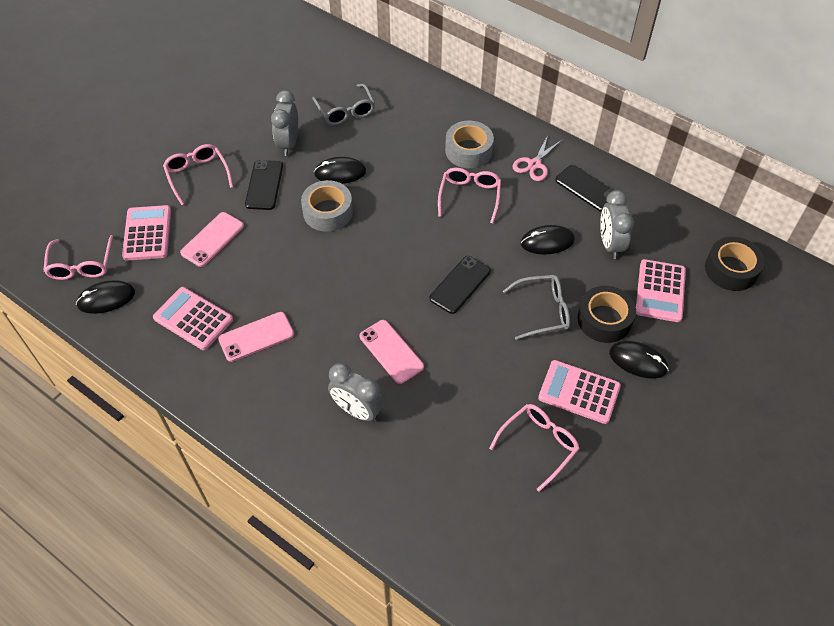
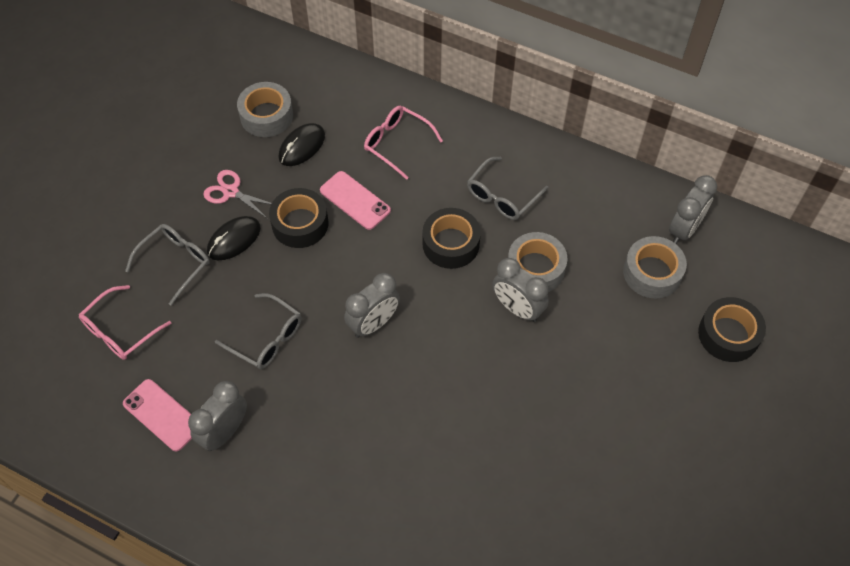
black mouse: [76,280,135,314] [314,157,366,184] [521,225,575,255] [609,341,669,379] = 4 -> [207,216,261,260] [278,123,325,166] = 2
black phone: [245,160,283,210] [430,256,491,314] [555,165,614,212] = 3 -> none = 0
black tape: [577,286,636,343] [705,237,764,291] = 2 -> [269,188,328,248] [422,208,481,269] [698,297,766,362] = 3
grey clock: [271,90,298,156] [328,363,384,422] [600,190,634,259] = 3 -> [188,381,247,451] [344,273,400,338] [492,258,549,322] [669,175,717,244] = 4
grey glasses: [313,84,375,125] [503,275,570,340] = 2 -> [125,224,210,306] [215,293,302,369] [467,157,548,220] = 3
grey tape: [301,180,353,232] [445,121,494,168] = 2 -> [237,82,293,137] [508,232,567,292] [623,236,687,298] = 3
pink calculator: [122,205,171,261] [153,287,233,350] [538,360,621,424] [636,259,686,322] = 4 -> none = 0
pink glasses: [43,235,113,280] [163,144,233,205] [438,168,501,224] [489,404,580,492] = 4 -> [79,285,171,360] [364,106,443,180] = 2
pink phone: [180,212,244,267] [218,312,294,362] [360,320,424,384] = 3 -> [123,379,192,451] [320,171,391,230] = 2

